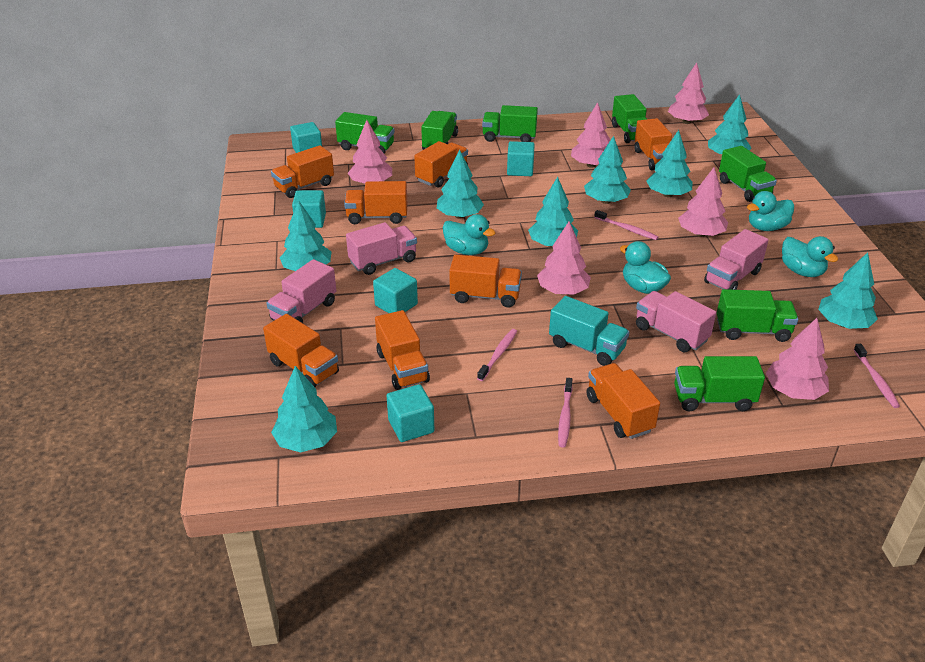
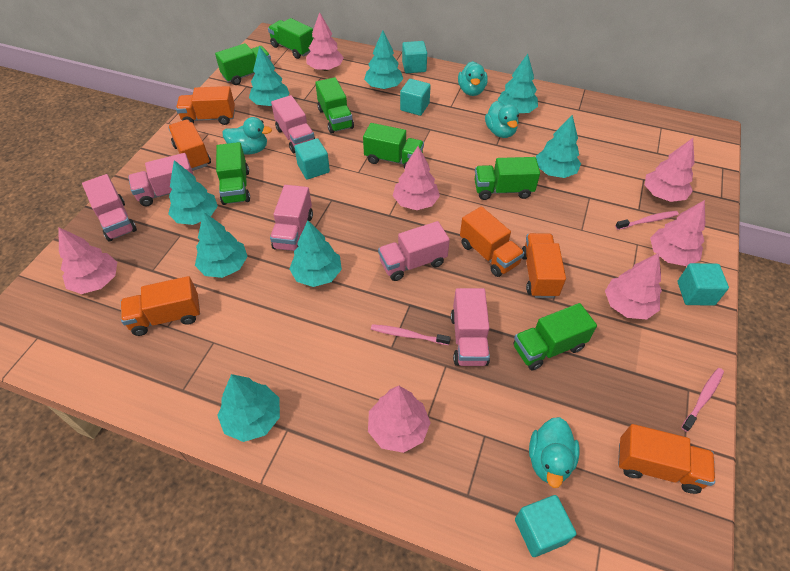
orange truck: [263,314,339,387] [271,145,334,198] [344,181,407,224] [375,310,430,390] [414,141,468,188] [449,255,522,308] [587,363,660,439] [634,118,672,171] = 8 -> [121,276,200,336] [168,120,211,171] [176,86,235,125] [460,206,524,277] [522,233,566,298] [618,424,715,494] = 6
pink toothbrush: [477,329,517,381] [558,378,573,448] [594,210,658,240] [854,344,900,408] = 4 -> [371,324,451,345] [615,211,679,230] [681,368,724,432] = 3
pink tree: [348,120,392,183] [537,222,591,295] [571,102,610,168] [668,62,709,124] [678,167,728,237] [766,318,829,400] = 6 -> [59,227,117,294] [306,12,344,71] [368,386,431,453] [393,146,440,210] [605,253,662,319] [645,138,695,202] [650,200,705,266] = 7
pink truck: [266,259,336,323] [346,222,417,275] [636,291,716,352] [704,229,769,290] = 4 -> [82,174,137,241] [128,153,193,206] [270,185,313,251] [271,95,315,153] [378,221,450,281] [451,288,490,366] = 6
turquoise truck: [549,296,629,366] = 1 -> none = 0

